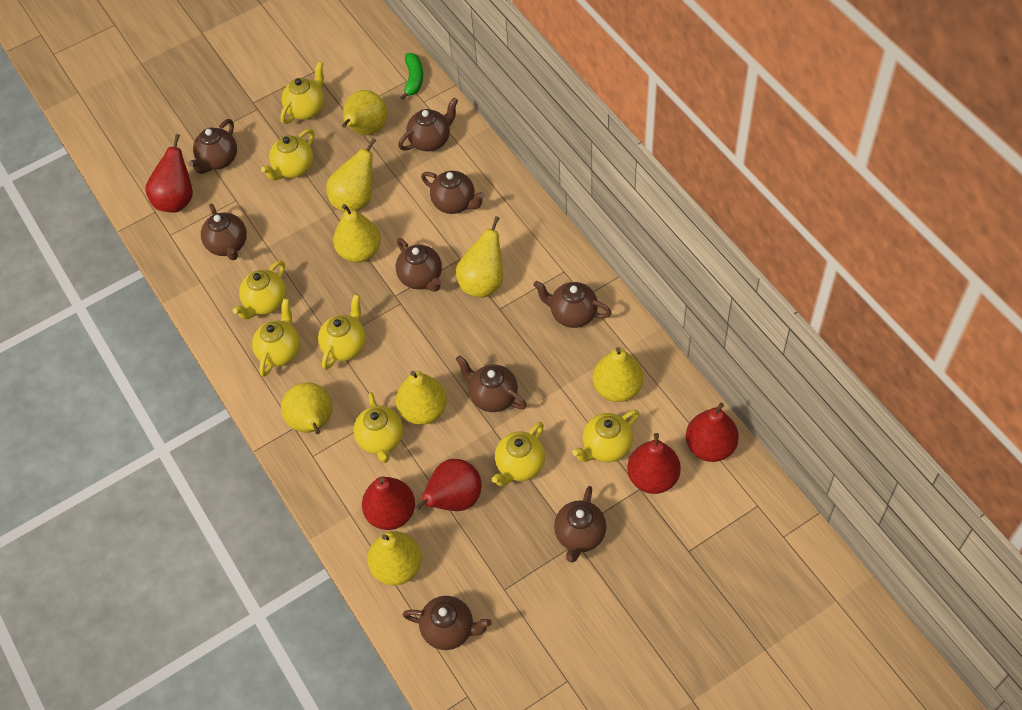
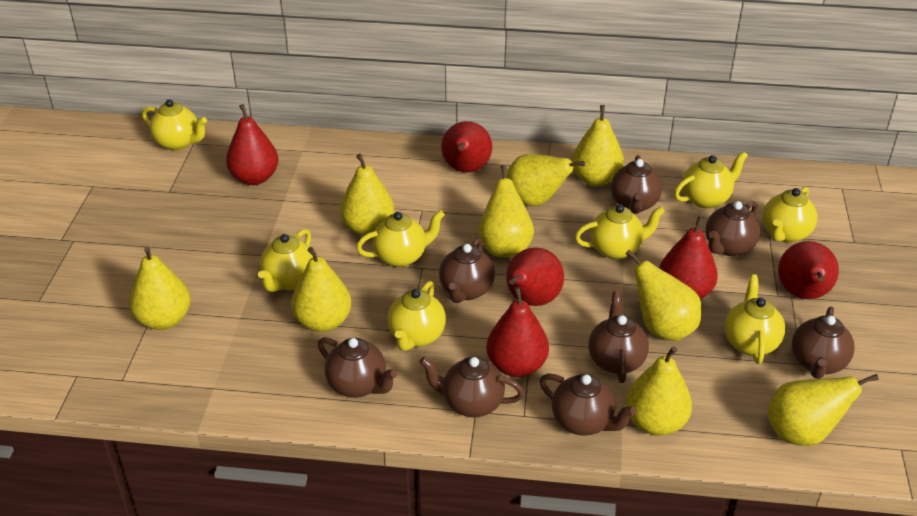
brown teapot: [189,119,237,174] [201,204,247,260] [396,238,442,292] [398,98,458,151] [403,596,492,650] [421,171,485,214] [456,355,527,412] [533,281,611,328] [554,486,607,563] = 9 -> [318,337,397,398] [420,356,524,417] [439,237,495,303] [539,373,636,436] [588,291,649,383] [611,155,662,214] [706,201,760,256] [792,307,854,379] = 8
green banana: [400,53,423,100] = 1 -> none = 0
red pear: [145,134,193,213] [362,477,415,530] [415,459,482,511] [627,433,681,494] [686,403,739,462] = 5 -> [226,104,278,185] [441,121,492,173] [486,287,549,377] [506,248,564,306] [659,216,718,299] [778,241,839,299] = 6
yellow pear: [281,383,332,434] [326,138,376,212] [333,204,381,263] [342,90,387,135] [367,531,422,585] [396,371,447,425] [456,216,503,298] [593,347,643,402] = 8 -> [129,246,191,330] [291,247,352,332] [340,154,395,236] [478,164,534,257] [506,154,585,206] [572,105,624,186] [625,346,692,436] [626,250,702,341] [767,374,879,446] = 9

